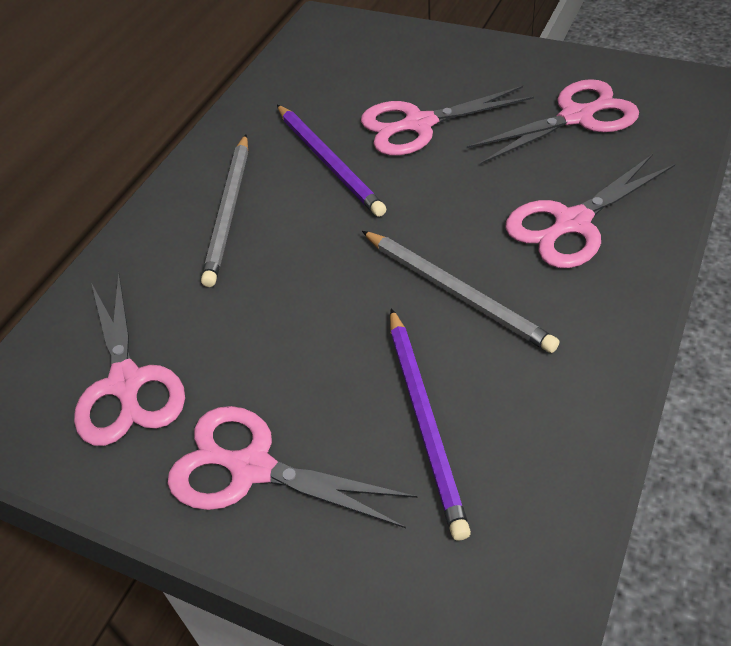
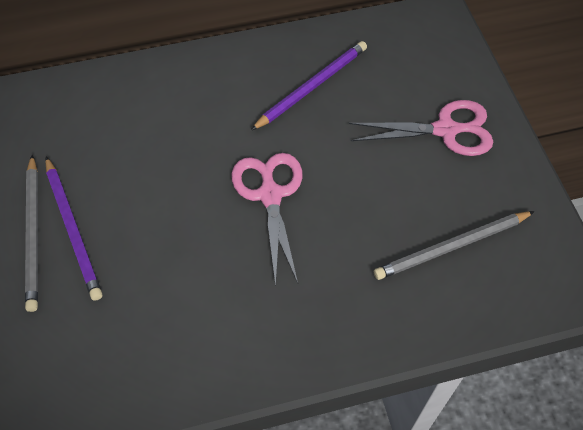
pink scissors: [74,272,185,446] [167,406,417,528] [361,86,534,156] [467,79,639,164] [505,154,675,268] = 5 -> [232,153,302,286] [349,100,493,156] = 2

